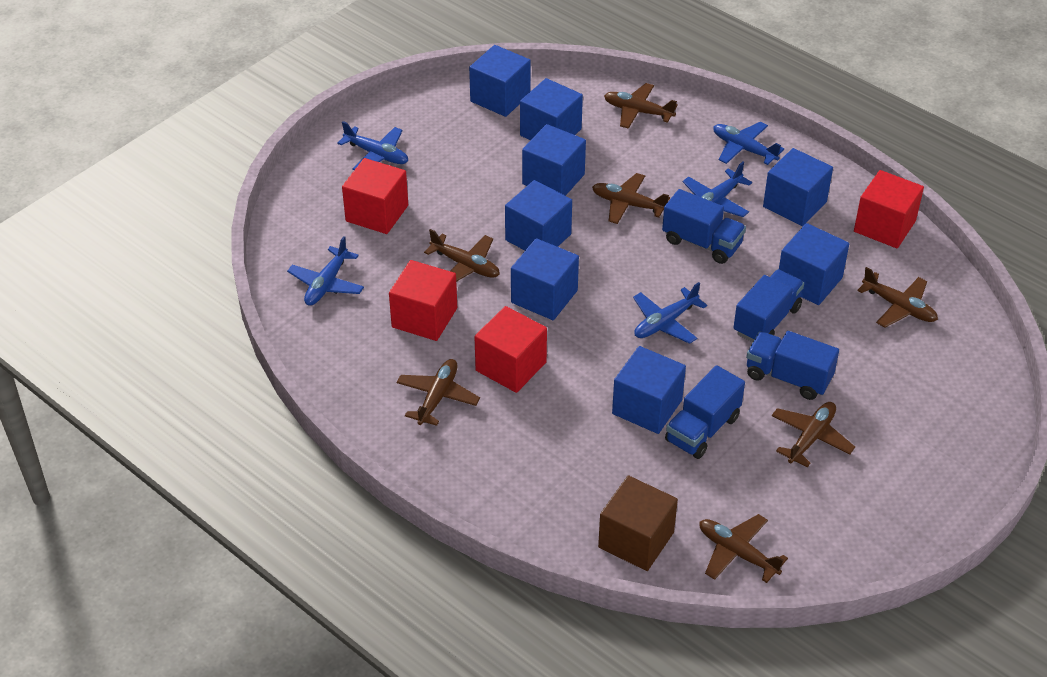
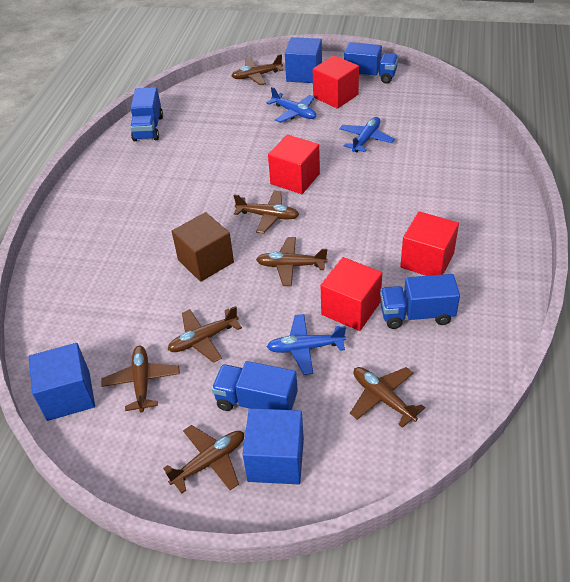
blue cube: [469,45,531,117] [505,180,572,250] [511,238,579,320] [520,78,583,141] [522,124,586,196] [612,346,686,434] [763,148,833,226] [779,223,849,305] = 8 -> [29,343,95,421] [242,408,304,484] [285,37,322,83] = 3
blue plane: [287,236,364,306] [337,121,408,170] [633,282,707,344] [683,162,752,217] [713,122,784,165] = 5 -> [267,87,316,123] [267,314,346,375] [339,117,395,152] = 3

